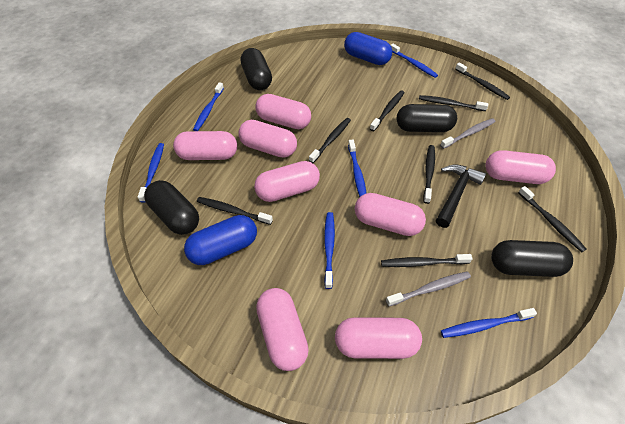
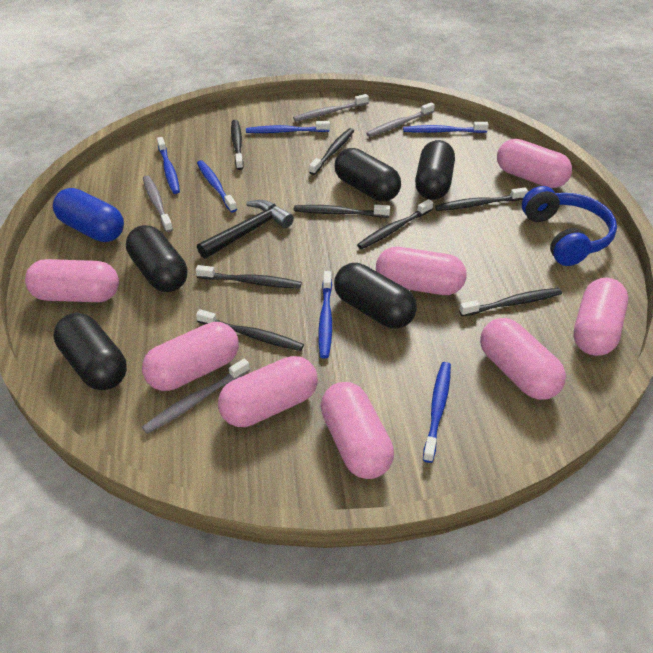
black capsule: [144,180,199,235] [241,48,272,90] [397,104,457,132] [491,240,573,277] = 4 -> [54,313,127,390] [126,225,187,292] [334,263,417,329] [335,148,401,201] [415,140,455,200] = 5
blue capsule: [184,215,257,265] [344,32,392,65] = 2 -> [53,188,124,242] = 1
blue headphones: none = 0 -> [522,186,617,266] = 1
grey toothbrush: [386,271,471,307] [440,118,495,149] = 2 -> [142,358,250,434] [143,176,173,232] [293,94,369,121] [366,102,435,137] = 4

